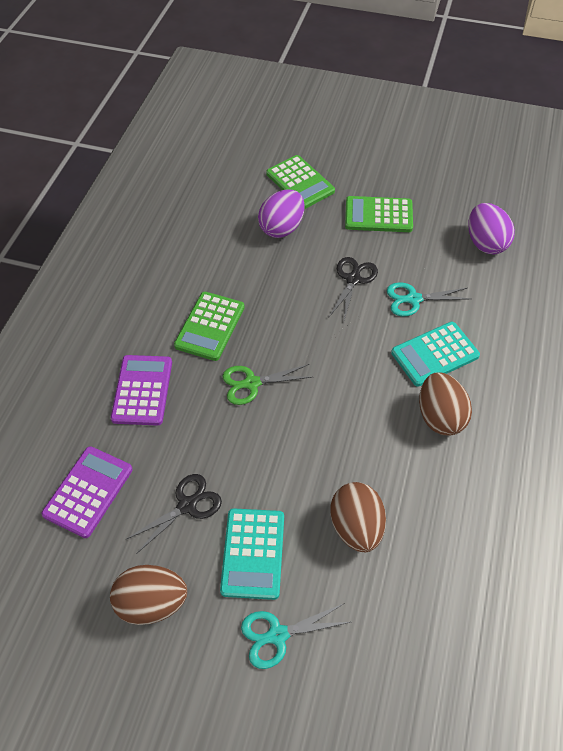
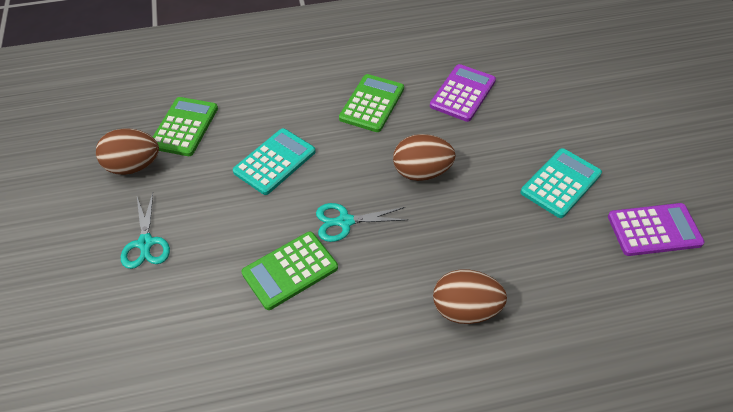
black scissors: [125,474,222,554] [329,257,378,320] = 2 -> none = 0
green scissors: [222,364,312,405] = 1 -> none = 0
purple egg: [258,189,305,238] [468,203,515,254] = 2 -> none = 0

